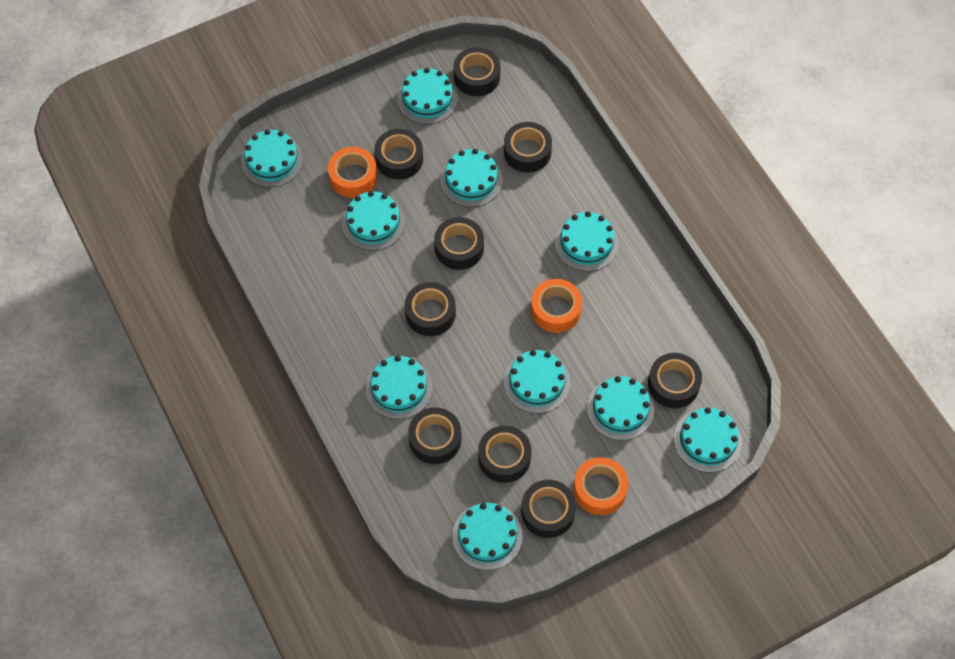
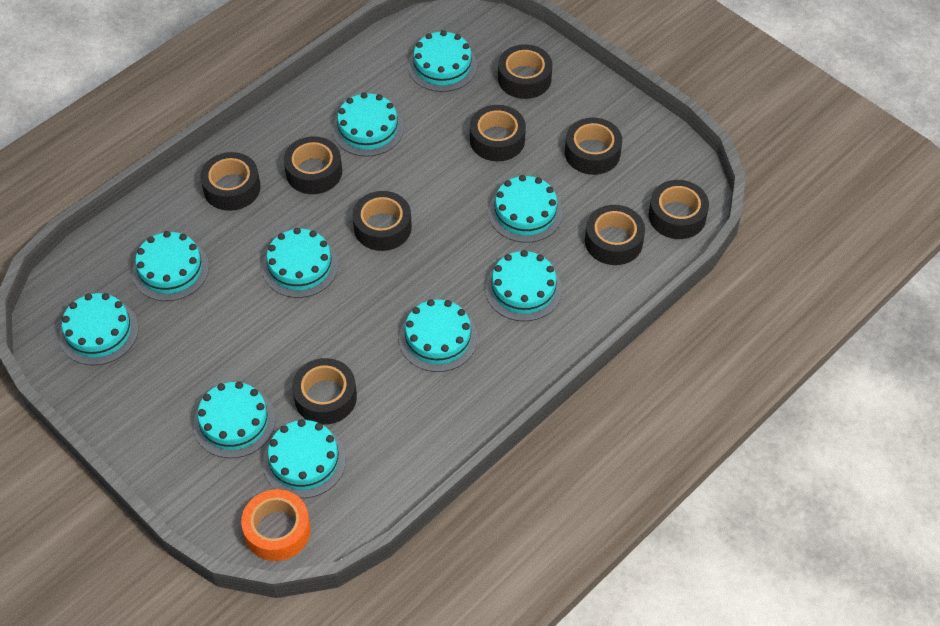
orange tape: [328,147,378,198] [531,279,582,333] [573,457,629,515] = 3 -> [241,489,311,561] = 1

